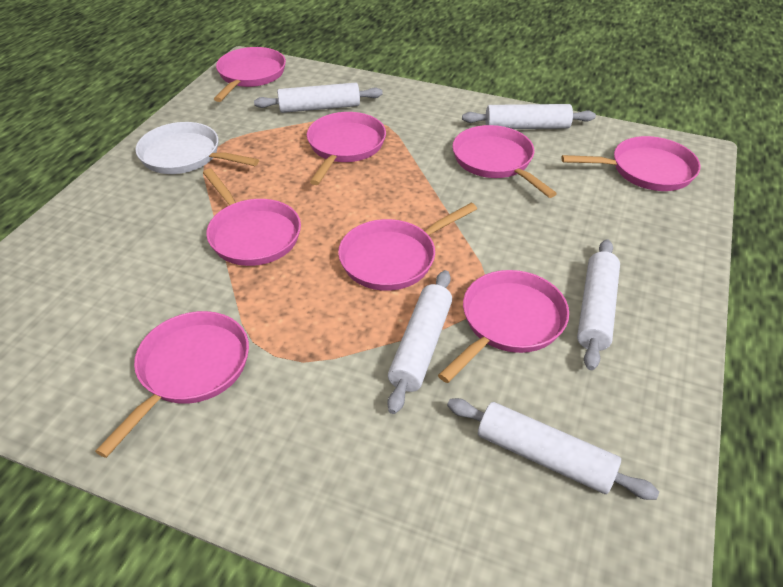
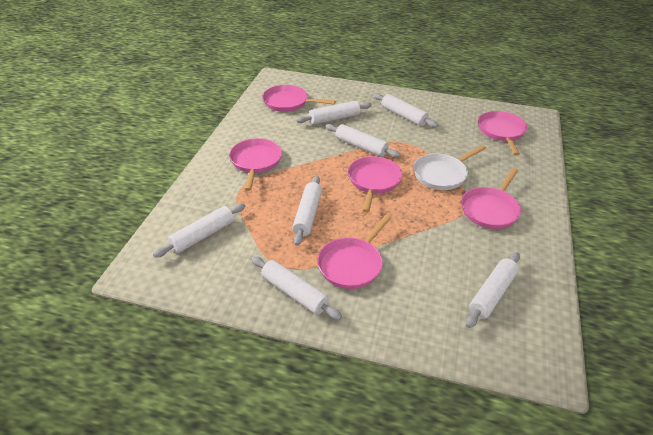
pink pan: [95,311,249,458] [203,168,301,266] [214,47,286,102] [307,112,386,185] [338,203,477,291] [438,270,569,383] [453,125,557,198] [561,136,701,191] = 8 -> [229,138,282,191] [262,85,336,112] [317,215,391,289] [348,156,402,212] [462,168,521,229] [478,111,527,155] = 6
white rolling pin: [254,83,383,113] [387,270,452,414] [447,398,659,500] [462,104,596,129] [577,239,620,370] = 5 -> [153,203,245,258] [251,256,342,320] [292,176,322,246] [296,101,372,125] [326,124,401,158] [374,93,438,128] [466,252,520,328] = 7

